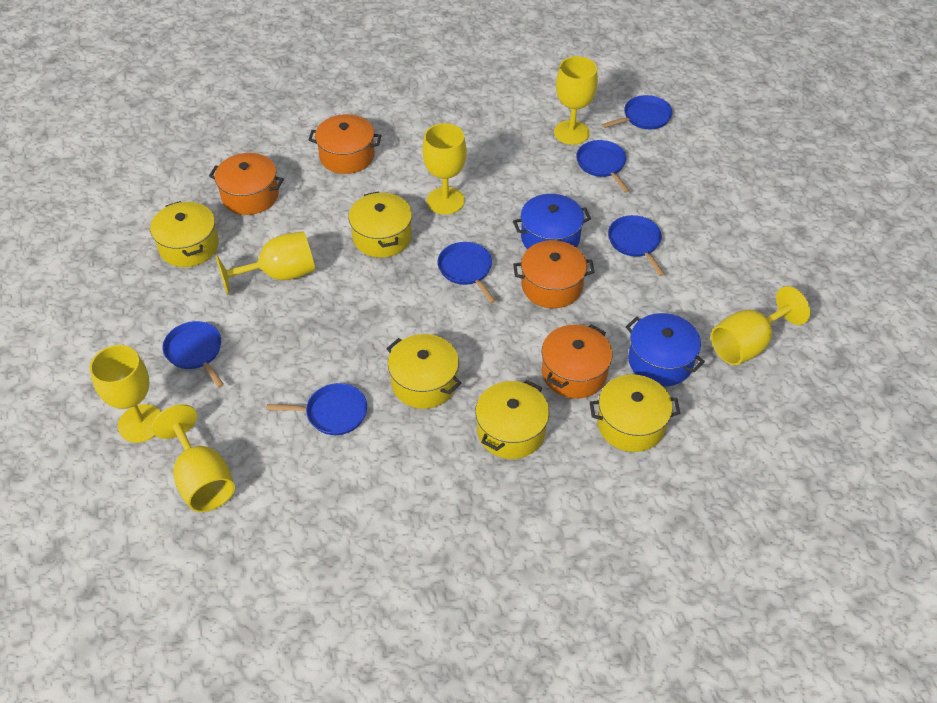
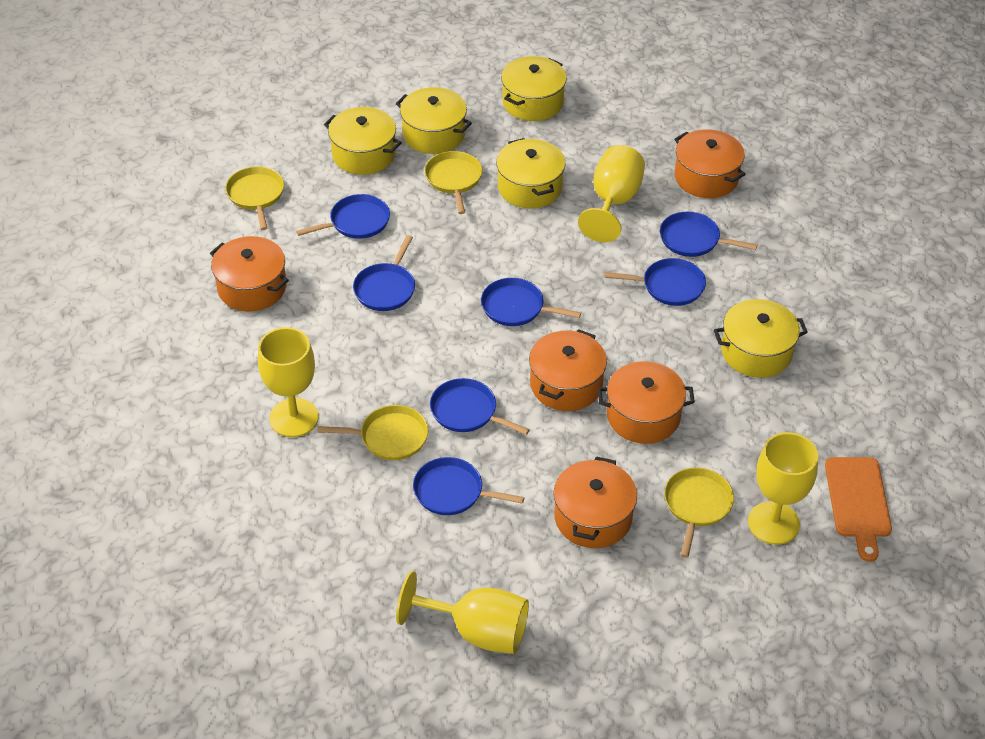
blue pan: [162,321,224,388] [267,383,367,435] [438,242,496,303] [576,140,630,193] [602,95,673,129] [608,215,665,276] = 6 -> [296,194,390,239] [353,235,415,311] [413,457,525,515] [430,378,530,435] [481,278,581,326] [605,258,706,306] [660,212,757,257] = 7
blue pot: [513,194,591,249] [626,313,705,386] = 2 -> none = 0
orange cutting board: none = 0 -> [825,457,892,562] = 1
orange pot: [209,153,284,215] [309,114,381,174] [513,240,594,308] [542,324,613,399] = 4 -> [210,236,289,311] [529,329,607,411] [554,456,637,548] [598,361,695,444] [675,129,745,198] = 5
yellow goblet: [90,345,161,443] [152,404,235,512] [215,231,315,295] [422,123,467,215] [554,56,598,145] [711,286,810,365] = 6 -> [258,327,319,437] [396,571,529,654] [578,145,645,242] [748,432,818,545] = 4
yellow pan: none = 0 -> [225,166,284,230] [318,405,428,460] [425,151,482,214] [664,467,734,558] = 4

